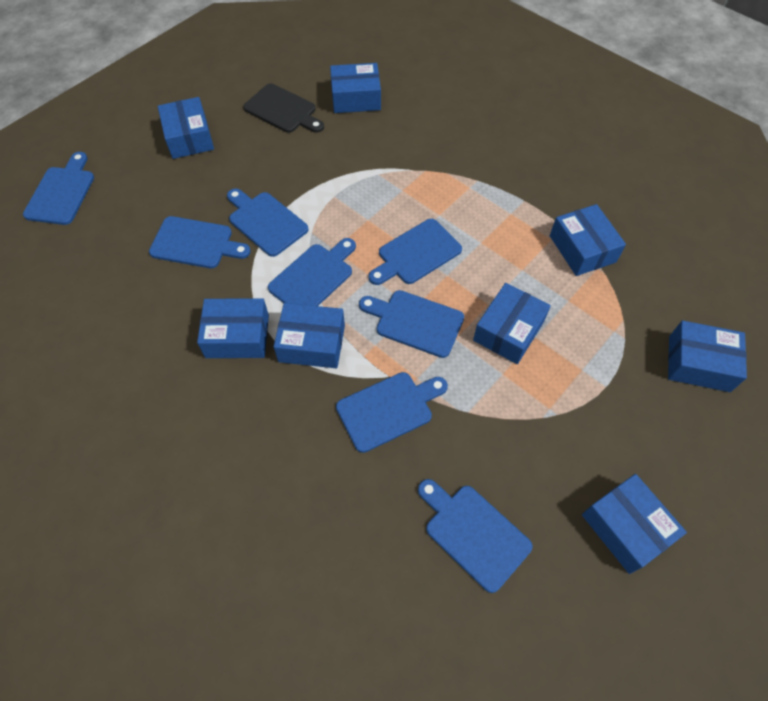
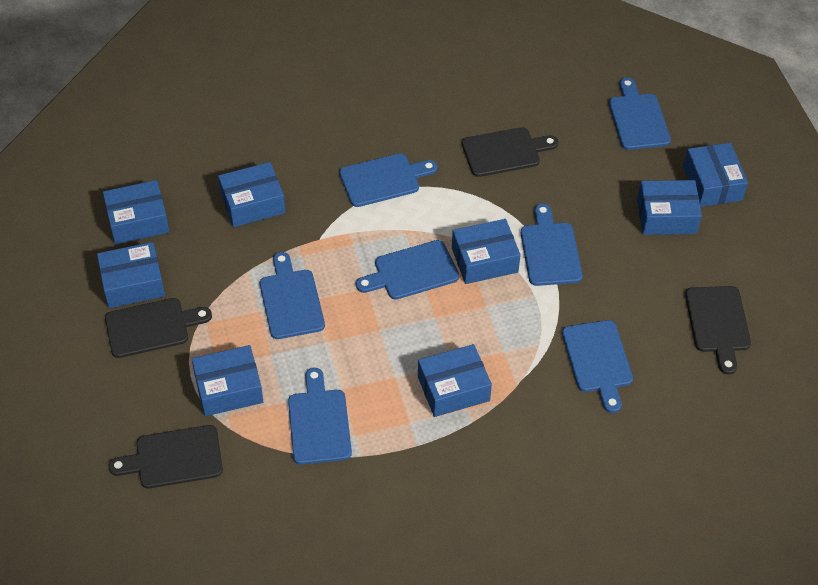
black cutting board: [243,83,324,133] = 1 -> [105,298,212,358] [108,425,223,489] [462,127,559,177] [685,286,751,375] = 4
blue cutting board: [23,152,94,225] [149,216,251,268] [227,188,308,257] [268,238,356,306] [336,372,448,453] [359,290,464,358] [369,219,462,285] [418,479,532,593] = 8 -> [260,252,325,339] [288,368,352,465] [339,153,437,207] [356,240,459,300] [521,204,583,286] [562,320,633,413] [609,78,671,150] = 7

